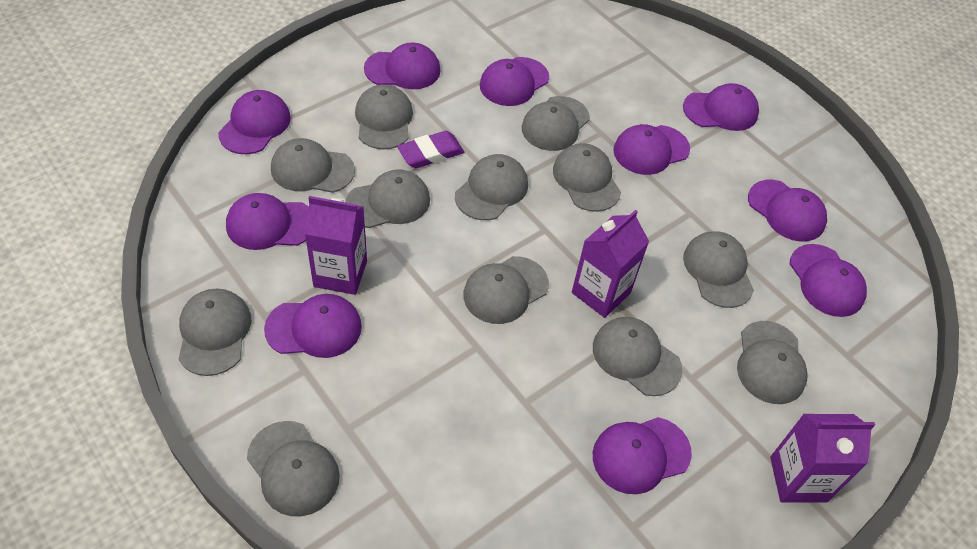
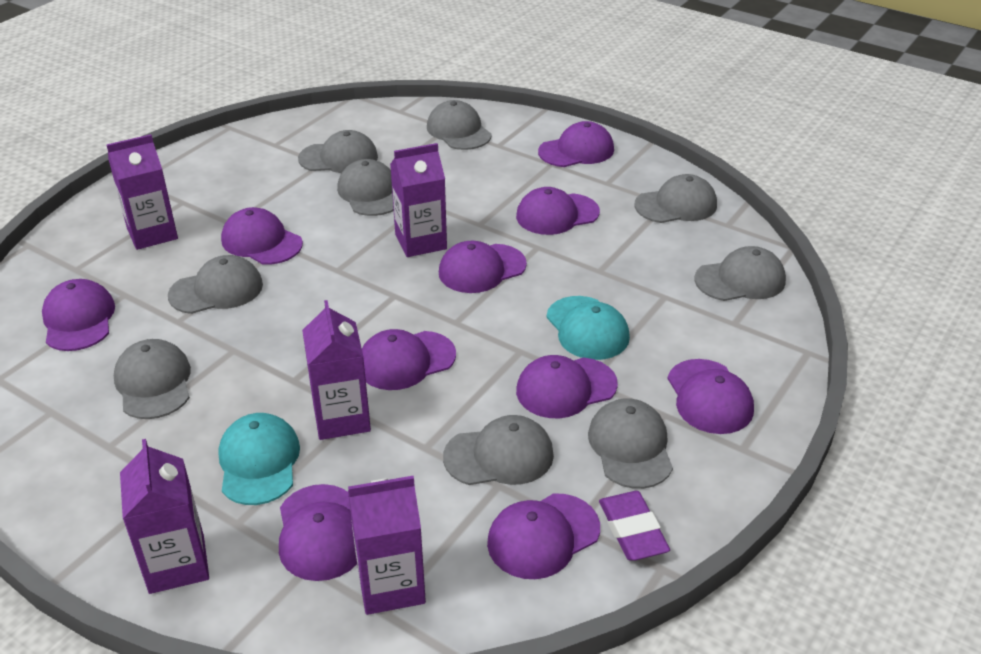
grey cap: [178,289,251,376] [247,421,340,516] [271,138,355,193] [345,169,430,228] [355,84,413,150] [455,154,528,220] [463,256,549,324] [522,96,590,151] [553,143,621,212] [593,317,682,396] [683,231,754,308] [737,321,808,404] = 12 -> [114,339,191,419] [168,255,263,314] [298,130,378,173] [337,159,394,216] [427,100,492,150] [443,415,554,485] [588,398,673,489] [635,174,717,223] [695,246,786,301] = 9
purple carton: [305,196,367,295] [572,210,649,318] [770,414,875,503] = 3 -> [106,134,178,250] [120,439,209,594] [302,300,371,440] [348,476,426,615] [390,143,447,257] = 5
turquoise cap: none = 0 -> [218,413,300,505] [546,296,630,360] = 2

